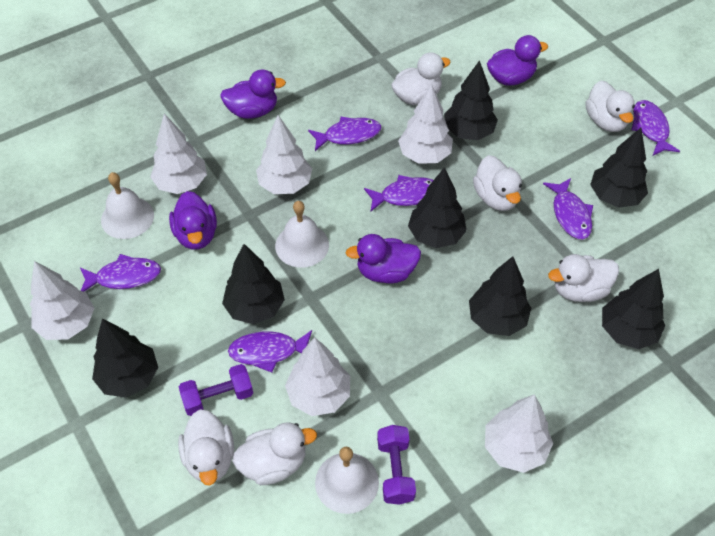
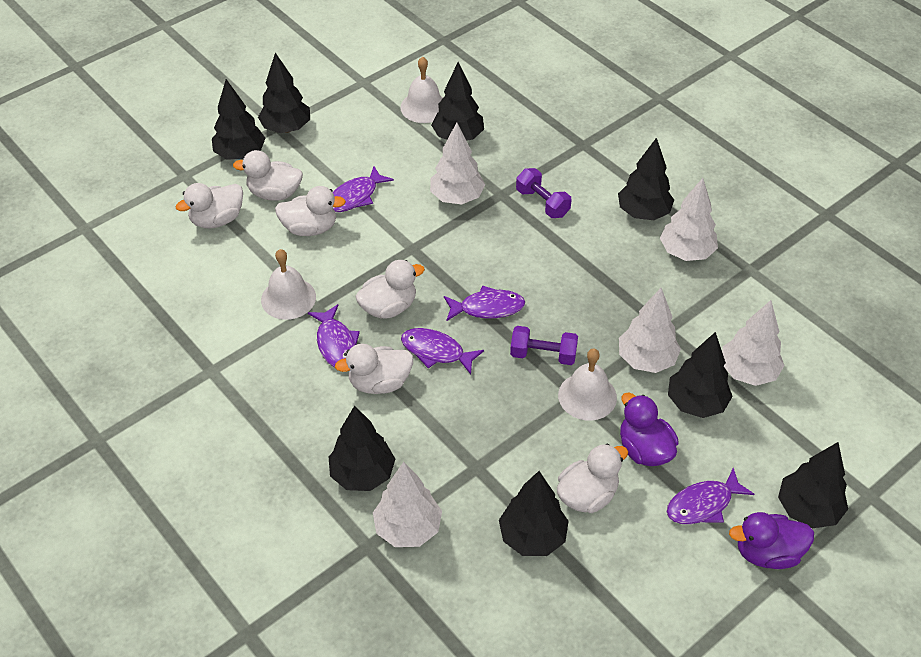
black tree: [92,318,158,398] [222,244,285,324] [408,167,467,248] [444,60,498,140] [469,256,531,336] [590,128,648,208] [602,269,665,349] = 7 -> [212,79,265,159] [258,53,310,133] [329,405,395,491] [431,62,484,141] [499,471,569,556] [618,138,674,220] [668,332,733,418] [778,442,848,528] = 8
purple duck: [169,191,217,250] [220,70,286,119] [346,234,421,284] [487,35,548,86] = 4 -> [620,393,679,466] [729,512,814,569] = 2
purple fish: [80,254,161,292] [228,330,312,373] [308,117,381,151] [364,175,433,211] [543,178,593,239] [631,100,680,156] = 6 -> [308,304,360,367] [333,166,394,212] [401,328,484,375] [444,285,525,321] [667,468,754,524] = 5
white tree: [30,261,94,340] [150,114,207,194] [256,115,312,194] [285,337,350,416] [398,84,453,164] [485,394,553,473] = 6 -> [373,462,442,547] [430,123,485,204] [619,288,681,373] [660,178,718,261] [722,300,785,386] = 5

